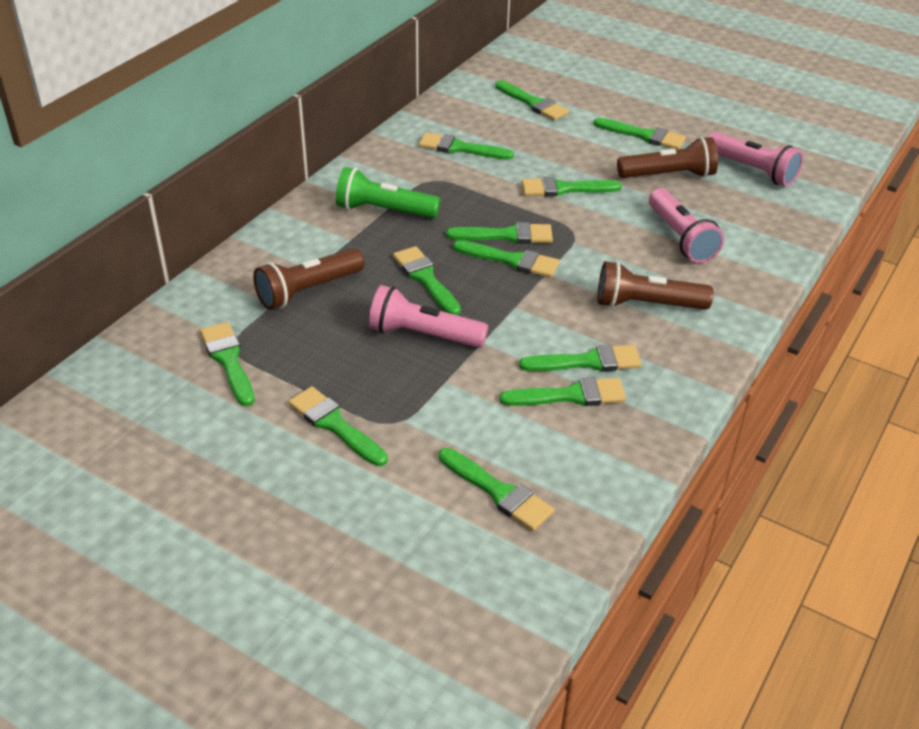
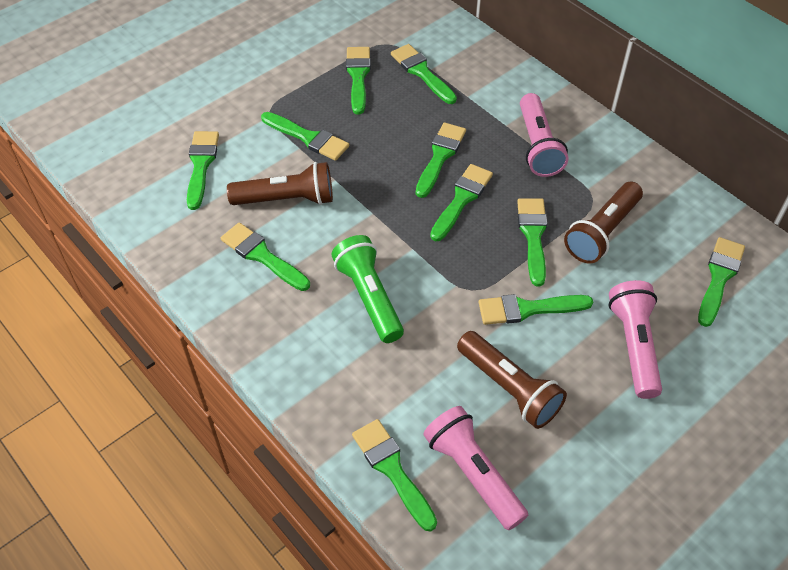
green brush: [200,322,255,406] [288,386,388,466] [393,246,461,315] [418,132,514,160] [439,448,555,531] [446,222,553,244] [453,240,560,278] [495,80,569,121] [499,377,626,406] [519,344,642,371] [521,177,622,197] [593,118,686,150] = 12 -> [187,131,219,210] [221,222,310,291] [261,112,349,161] [346,47,371,114] [352,419,437,531] [391,44,457,104] [416,122,466,198] [430,164,493,241] [479,294,593,325] [517,198,547,286] [698,237,745,327] = 11

